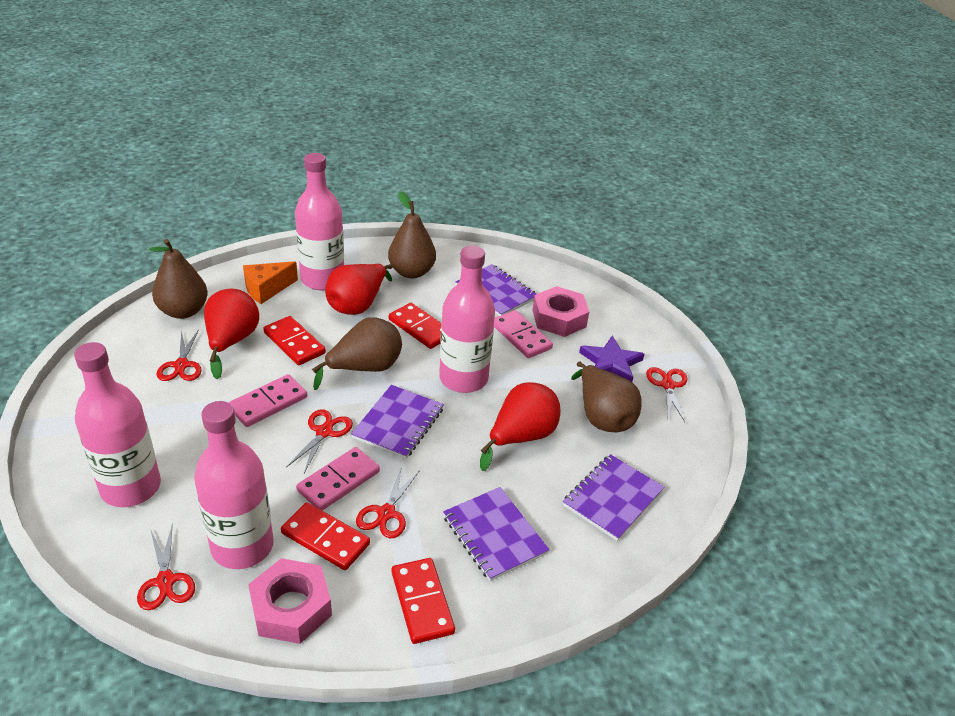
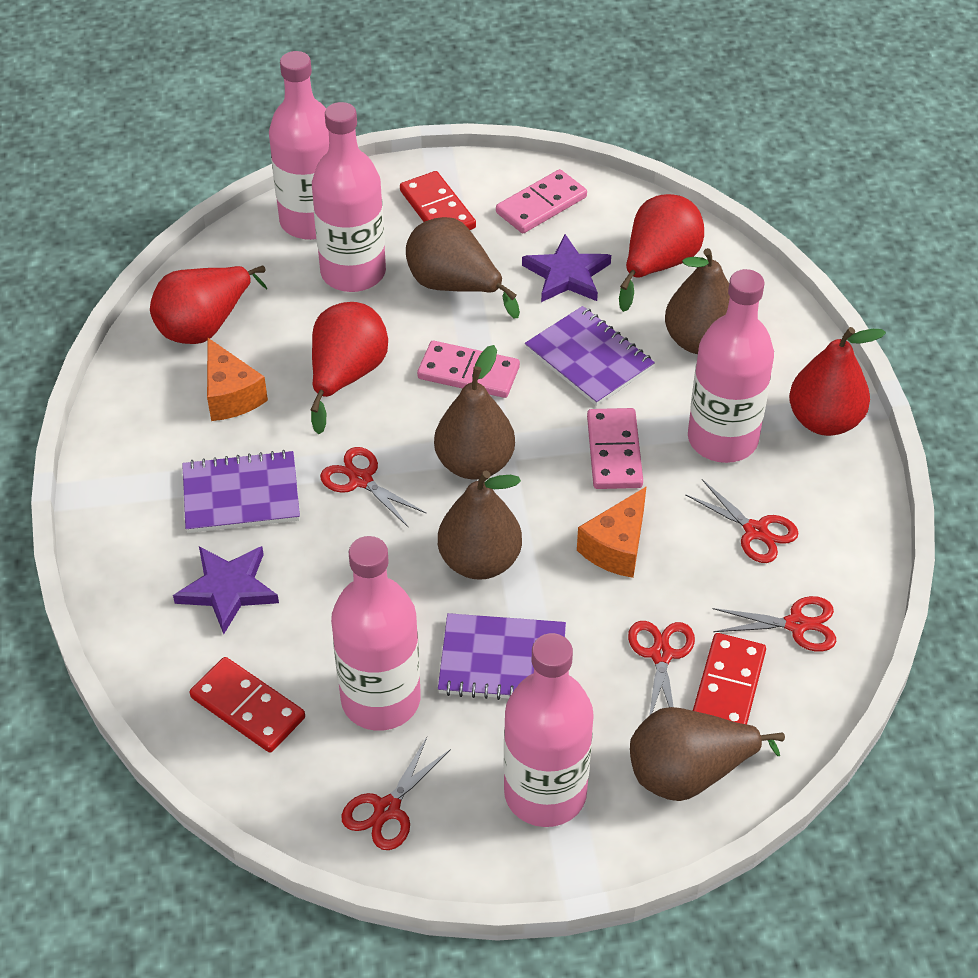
brown pear: [149,239,208,319] [312,317,402,390] [388,191,436,279] [571,361,642,433] = 4 -> [406,217,520,319] [434,345,515,479] [438,471,522,580] [630,707,785,801] [665,248,730,354] = 5
orange cheese: [243,261,298,304] = 1 -> [207,338,268,421] [577,487,646,578] = 2
pink bottle: [74,342,161,507] [194,401,274,569] [295,153,344,290] [439,245,495,393] = 4 -> [269,51,329,240] [312,102,386,292] [331,536,421,731] [504,633,594,827] [688,269,774,463] = 5
pink nut: [248,558,332,644] [533,286,589,337] = 2 -> none = 0
purple notebook: [351,385,444,459] [443,487,550,581] [456,264,536,316] [563,454,664,541] = 4 -> [182,450,300,533] [438,613,566,700] [525,306,655,406] = 3
purple star: [579,336,644,382] = 1 -> [173,546,279,634] [522,234,611,302] = 2
red domino: [263,316,326,365] [281,503,370,570] [389,303,441,349] [392,558,455,644] = 4 -> [190,657,305,753] [400,171,476,230] [693,633,766,724] = 3
red pear: [204,289,259,379] [325,264,392,315] [480,382,560,471] = 3 -> [150,265,268,344] [311,302,388,434] [619,194,704,312] [789,327,886,436] = 4

